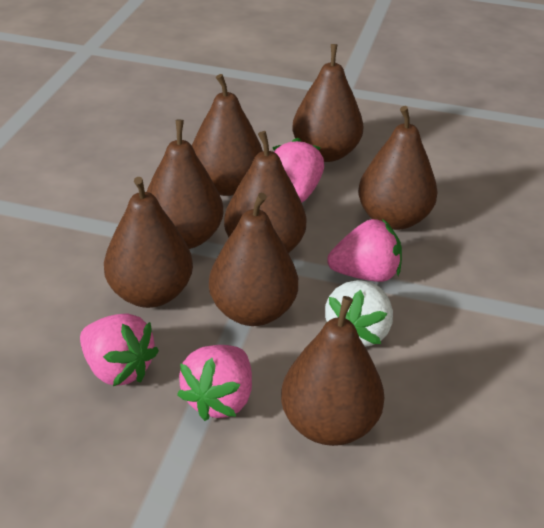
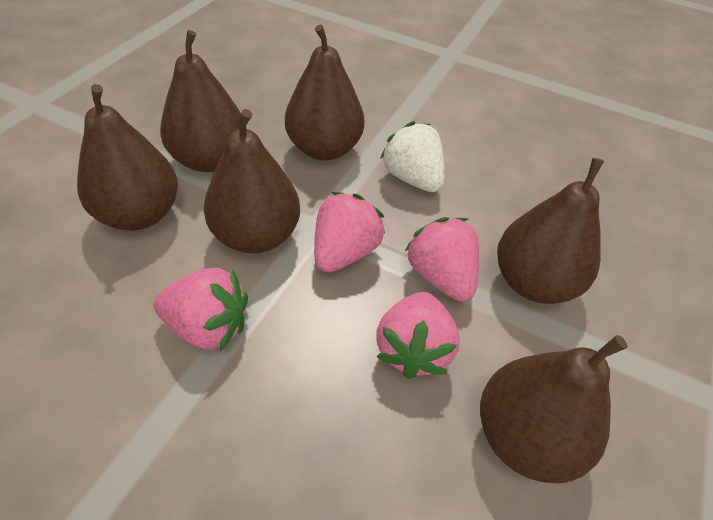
brown pear: [104,177,193,308] [146,120,223,249] [192,74,263,196] [209,193,298,326] [224,131,306,253] [281,296,384,446] [292,44,363,162] [358,106,438,230] = 8 -> [77,84,178,231] [160,30,241,172] [204,109,300,253] [285,24,364,160] [480,335,627,484] [497,158,604,304] = 6

